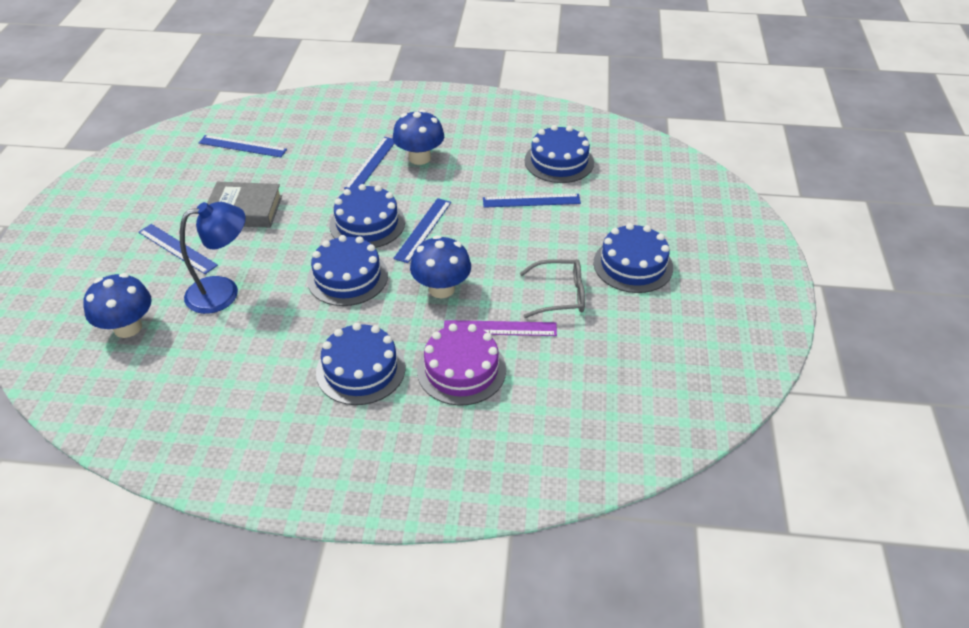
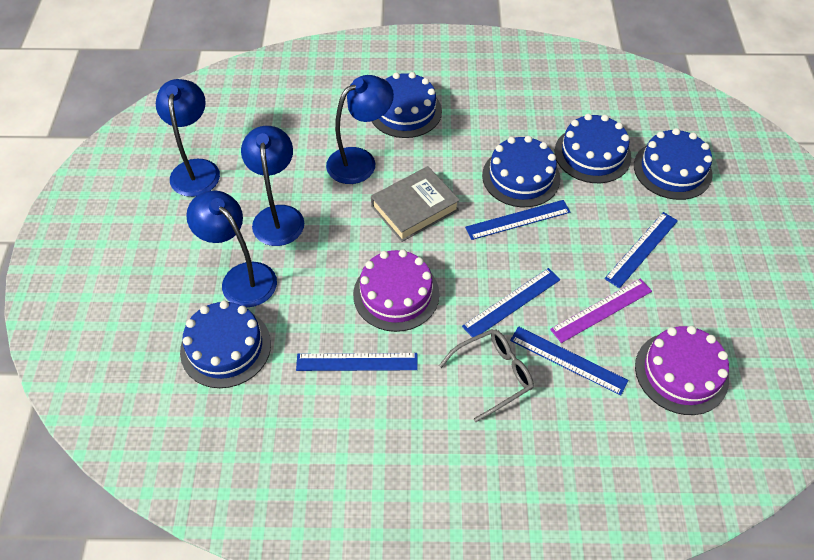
blue lamp: [180,202,246,314] = 1 -> [156,79,220,197] [186,191,277,307] [241,126,304,246] [326,75,394,184] = 4
blue mushroom: [83,273,152,338] [393,110,444,165] [410,235,471,298] = 3 -> none = 0
purple cake: [417,324,506,406] = 1 -> [353,249,440,332] [635,326,729,415] = 2

